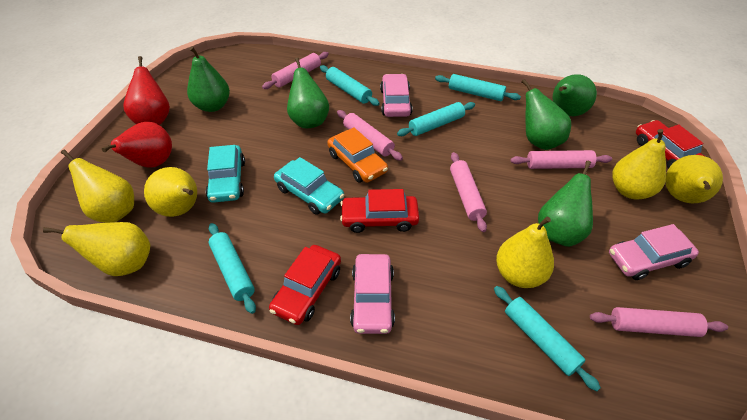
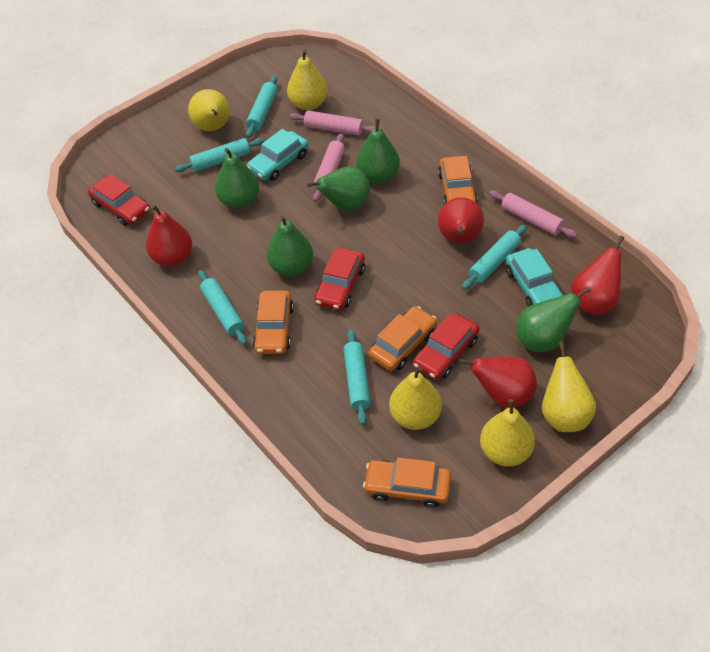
orange car: [327,127,388,183] = 1 -> [253,290,294,354] [363,458,451,508] [368,306,437,371] [438,156,478,204] = 4
pink car: [350,254,395,334] [380,74,413,117] [609,224,699,280] = 3 -> none = 0
pink rolling pin: [262,52,329,89] [337,110,403,161] [450,152,487,232] [510,150,612,169] [590,307,728,337] = 5 -> [289,110,376,136] [313,133,345,202] [489,191,577,238] = 3
red pear: [102,122,172,167] [123,56,170,125] = 2 -> [146,205,192,266] [438,197,484,244] [459,357,537,408] [571,236,624,316] = 4
yellow pear: [43,222,150,276] [61,150,134,223] [144,167,197,217] [496,216,554,288] [612,129,666,200] [665,155,723,203] = 6 -> [188,89,230,131] [287,49,328,110] [389,366,442,430] [480,399,535,466] [542,341,596,432] = 5

